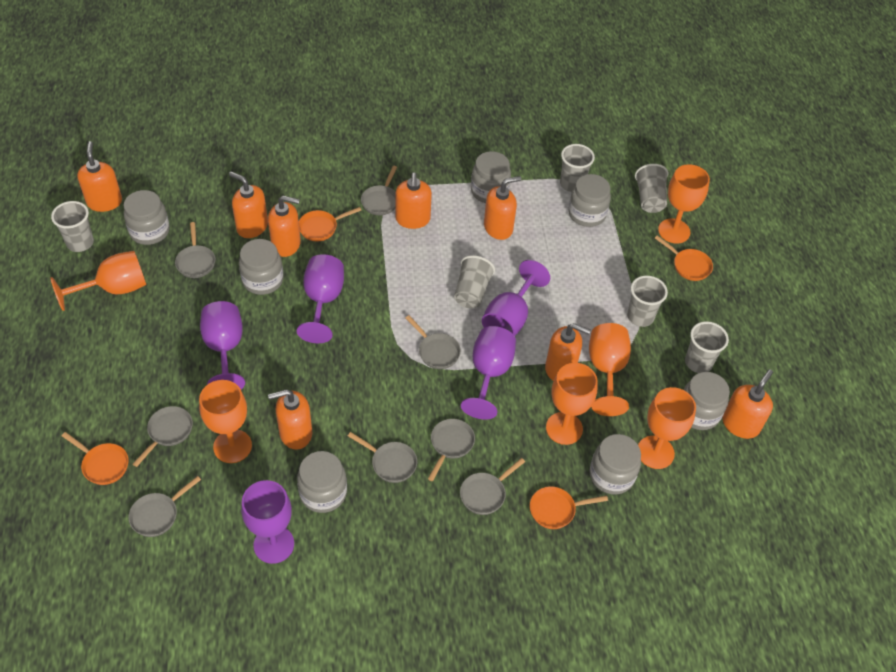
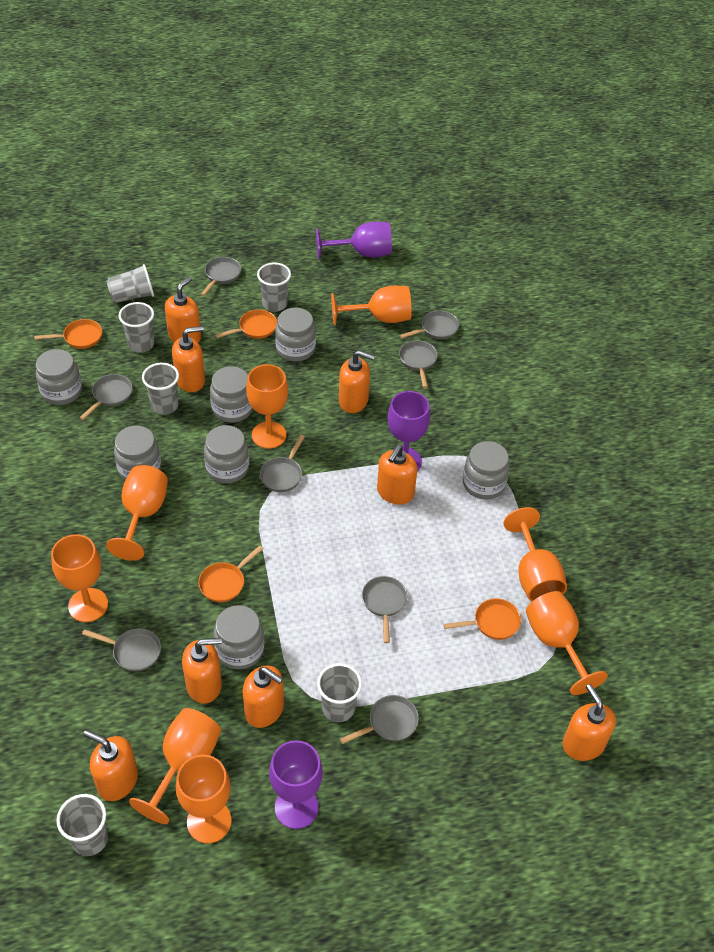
orange goblet: [51,251,146,311] [199,380,252,463] [546,363,598,445] [589,323,631,416] [638,387,696,469] [658,164,710,244] = 6 -> [51,534,108,622] [106,465,168,561] [129,708,221,824] [176,755,232,844] [246,364,288,449] [331,285,412,325] [504,507,567,602] [526,591,608,695] = 8
purple goblet: [200,301,245,389] [241,480,294,564] [297,254,344,343] [461,326,516,419] [482,260,550,336] = 5 -> [269,740,323,829] [316,222,392,260] [388,391,430,471] = 3

